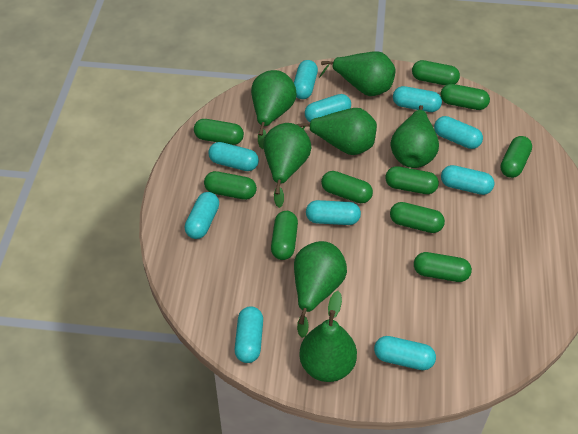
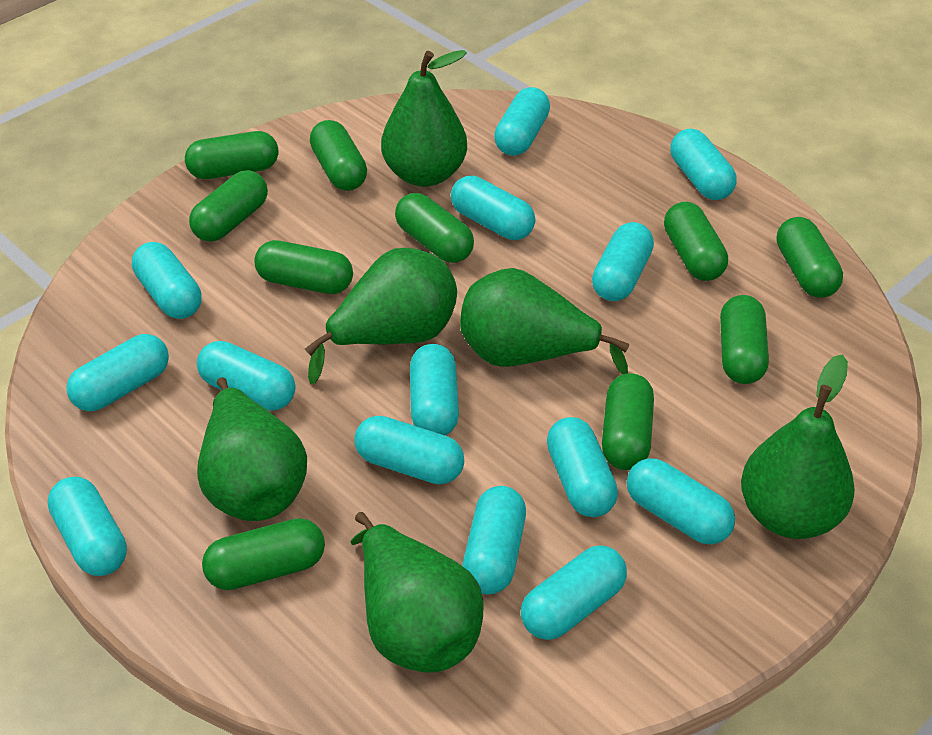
green pear: [251,70,297,149] [263,123,312,208] [294,241,347,338] [296,108,377,155] [299,291,357,382] [320,51,395,96] [391,105,439,168] = 7 -> [197,377,307,521] [305,248,457,384] [350,512,484,672] [381,50,467,187] [460,268,629,374] [741,354,855,539] = 6
turquoise capsule: [185,192,219,239] [208,142,259,171] [235,306,263,363] [294,60,318,99] [305,94,351,122] [306,200,361,225] [374,336,436,370] [393,86,442,112] [434,116,483,149] [441,165,494,195] = 10 -> [48,477,127,576] [66,334,169,411] [132,242,202,319] [197,341,296,410] [355,416,464,484] [410,344,459,435] [451,176,536,240] [462,486,526,595] [494,87,550,156] [521,546,627,640] [547,417,618,517] [592,222,654,301] [627,458,735,544] [670,128,737,200] = 14

